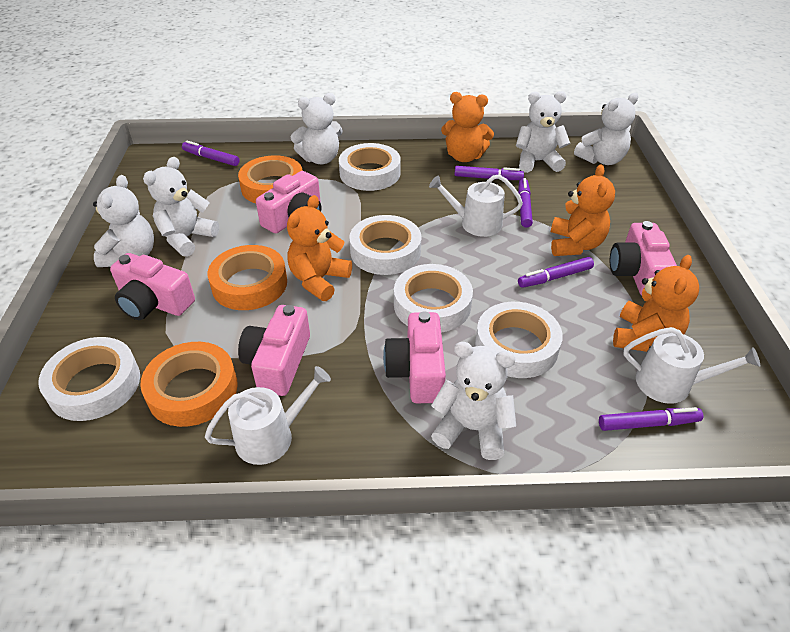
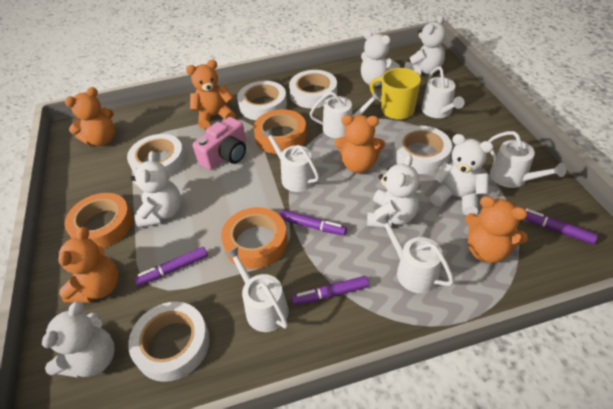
orange teddy bear: [287,195,352,301] [441,92,494,162] [551,164,615,256] [613,255,699,352] = 4 -> [57,227,118,303] [65,87,115,146] [186,60,236,129] [335,115,385,173] [465,196,528,263] = 5
pink camera: [110,253,195,320] [238,305,310,396] [256,171,321,233] [383,311,446,403] [610,221,677,295] = 5 -> [193,117,246,170] = 1
purple marker: [182,141,239,166] [454,166,524,180] [518,178,533,228] [518,257,594,288] [599,407,704,431] = 5 -> [134,247,208,286] [280,210,347,236] [291,276,369,305] [524,209,598,244] = 4
white watering can: [205,366,331,465] [429,174,523,237] [623,327,760,404] = 3 -> [225,247,289,332] [262,128,319,192] [309,90,381,138] [376,213,454,293] [422,67,465,118] [488,131,566,188] = 6
yellow mug: none = 0 -> [370,68,421,120] = 1

